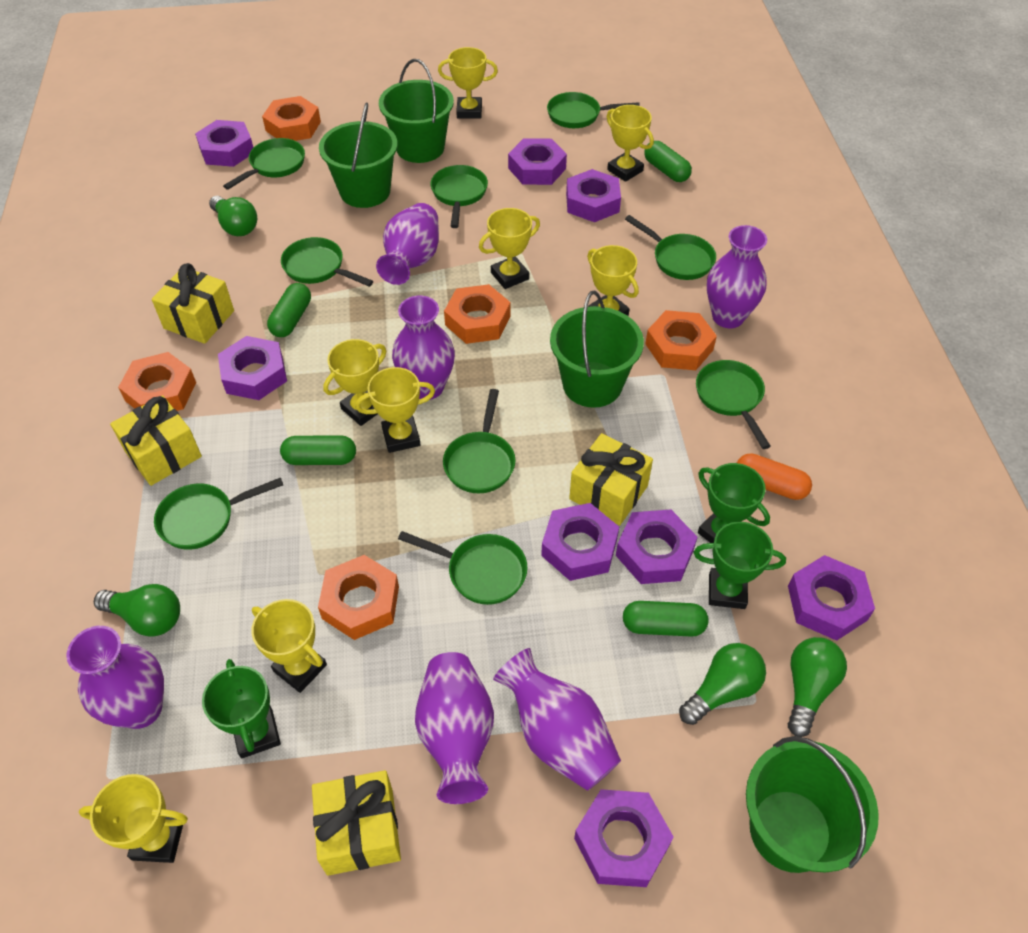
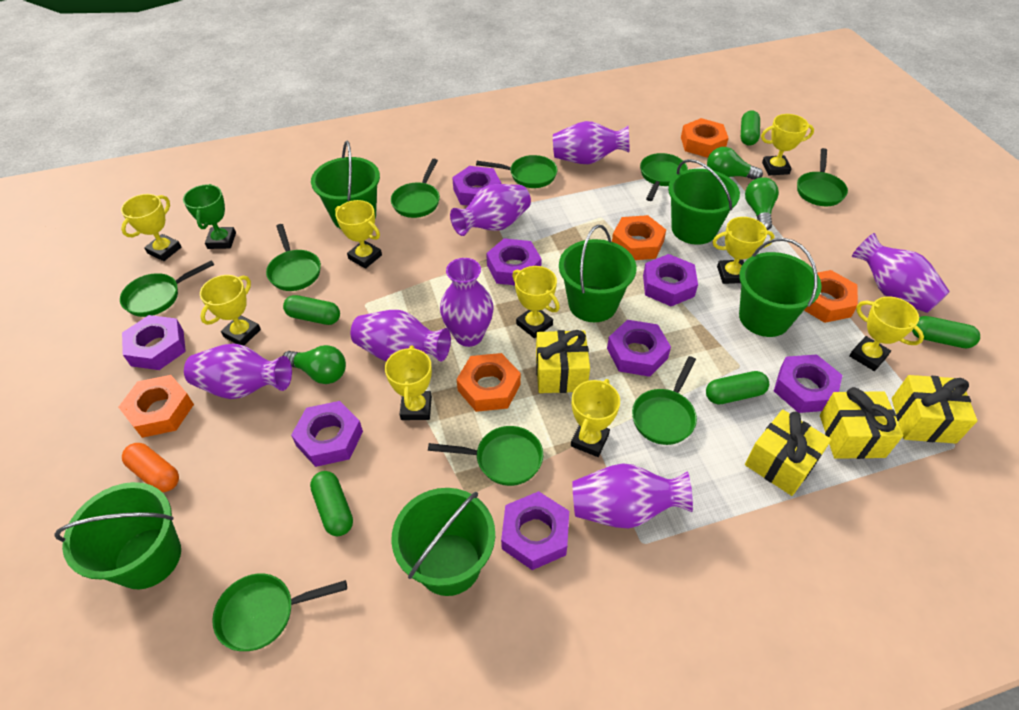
green bucket: [319,103,398,208] [379,59,454,163] [550,291,644,408] [746,736,879,873] = 4 -> [55,482,181,589] [311,140,380,229] [391,488,495,596] [559,225,637,322] [668,159,740,245] [739,238,822,337] = 6
green capsule: [267,283,311,337] [280,435,356,465] [623,601,708,637] [644,141,692,182] = 4 -> [283,295,340,325] [310,471,353,536] [706,371,769,404] [741,110,760,146] [912,316,980,348] = 5
green light bulb: [94,584,180,637] [209,196,257,236] [679,643,766,725] [788,637,847,737] = 4 -> [283,345,346,384] [707,147,763,180] [745,177,779,230] = 3
green trophy: [202,659,281,758] [694,522,786,609] [698,463,770,543] = 3 -> [183,184,236,249] = 1
purple vase: [66,626,164,729] [376,203,439,285] [392,295,455,400] [415,652,494,804] [493,648,621,791] [707,225,767,328] = 6 -> [184,344,292,399] [350,310,451,362] [440,258,494,347] [450,184,531,236] [553,121,629,164] [572,463,693,528] [852,233,950,313] = 7
yellow trophy: [79,774,188,863] [251,599,327,693] [323,339,386,426] [355,367,435,453] [438,47,498,119] [479,208,540,289] [587,245,639,316] [607,105,654,182] = 8 -> [121,194,181,261] [200,275,261,345] [335,200,382,269] [385,346,432,420] [512,266,560,338] [571,379,620,457] [712,217,775,284] [761,114,814,175] [849,297,924,371] = 9

